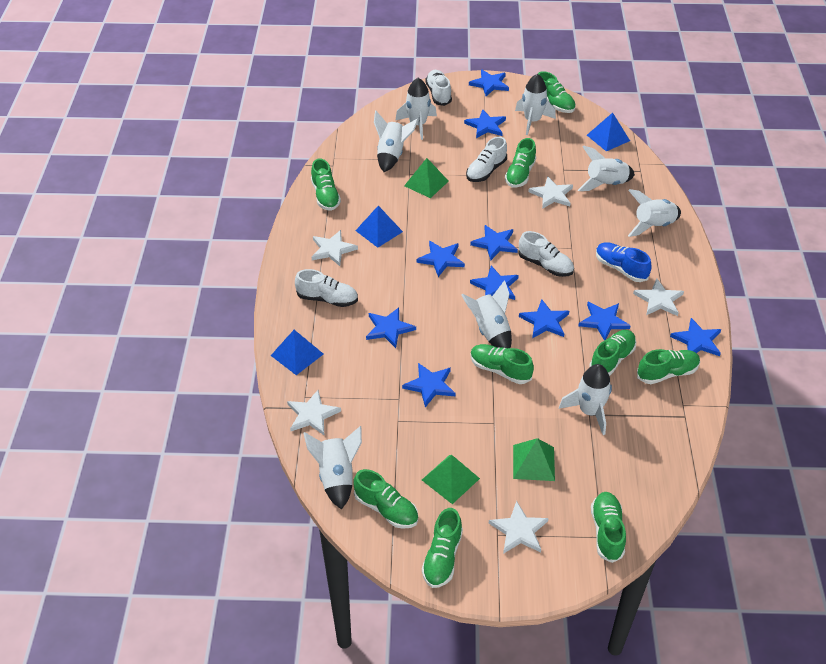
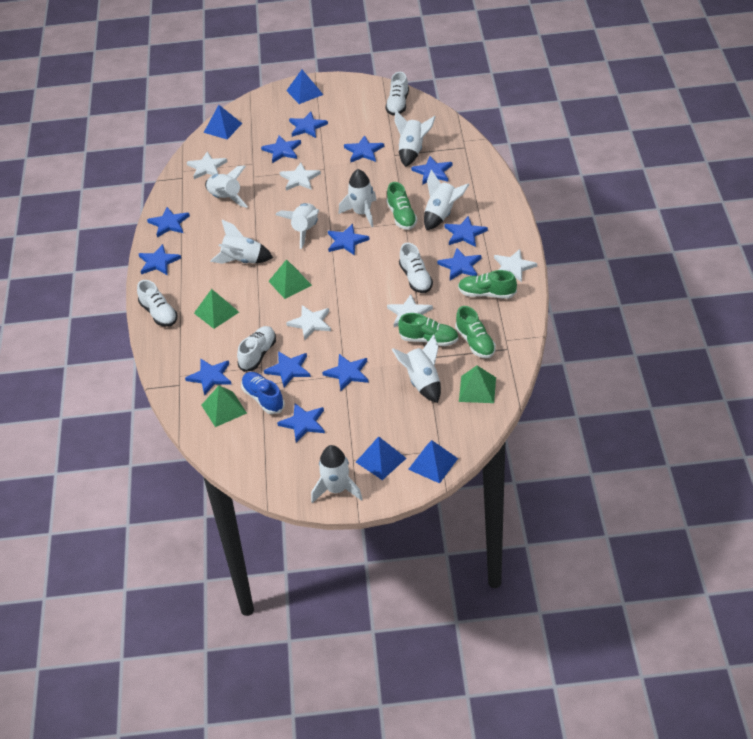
blue pyramid: [271,330,323,375] [355,206,403,248] [587,113,630,151] = 3 -> [203,105,243,139] [286,70,323,104] [356,436,407,480] [408,440,458,483] = 4
blue star: [366,307,416,348] [402,363,456,407] [416,241,465,277] [464,110,506,138] [469,70,509,96] [470,225,518,261] [470,266,519,300] [519,299,569,338] [578,302,630,341] [670,318,721,356] = 10 -> [139,244,181,275] [147,207,190,237] [185,359,232,395] [261,135,301,163] [264,351,311,387] [277,403,325,442] [289,112,328,138] [322,354,369,391] [328,224,370,256] [344,135,384,162] [411,156,453,184] [437,248,481,280] [444,216,488,247] = 13
green pyramid: [404,158,448,198] [422,455,480,504] [513,438,555,481] = 3 -> [194,289,239,329] [201,386,247,427] [269,259,312,299] [459,366,496,403] = 4
green shoe: [311,159,341,211] [354,469,418,529] [422,508,463,588] [470,344,534,384] [505,138,536,188] [538,71,576,113] [589,330,636,376] [591,492,626,563] [637,349,700,384] = 9 -> [386,182,418,230] [398,313,459,346] [455,306,496,358] [458,270,517,299] = 4

